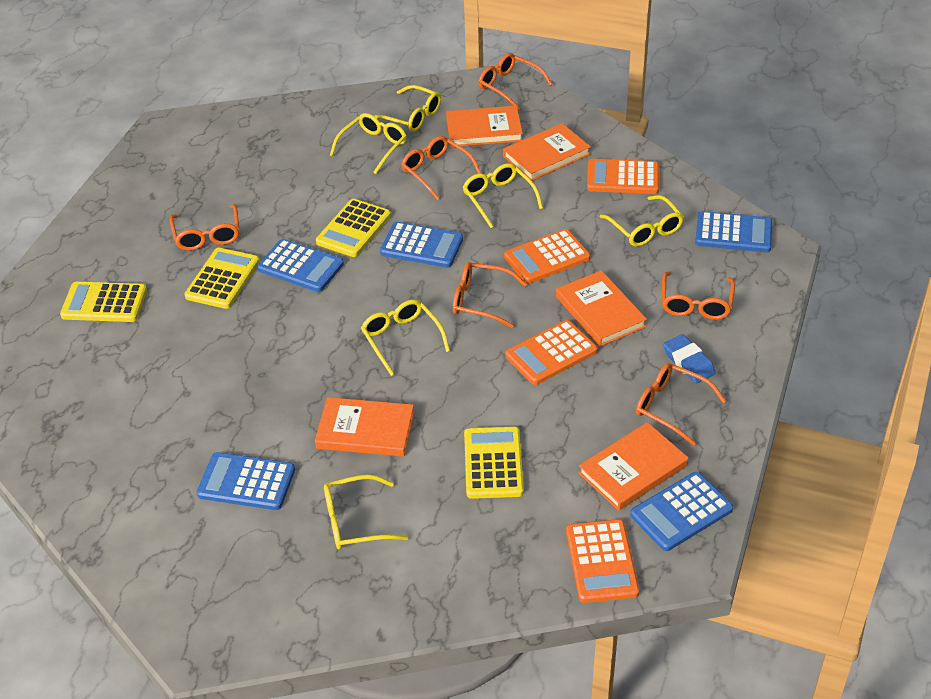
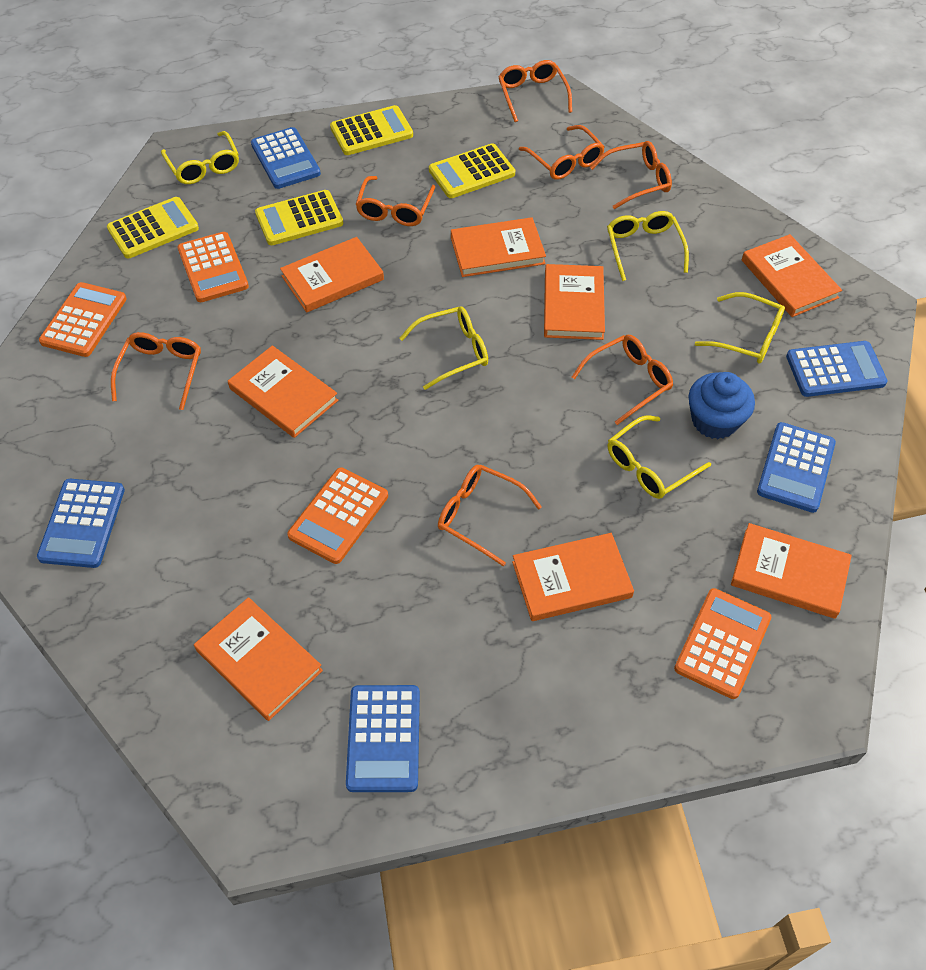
blue cupcake: none = 0 -> [688,372,755,439] = 1
blue eraser: [663,334,716,383] = 1 -> none = 0
orange book: [315,397,414,457] [446,106,523,147] [503,123,591,181] [556,270,647,347] [578,422,689,511] = 5 -> [194,597,323,721] [228,345,338,438] [280,237,384,313] [451,217,546,277] [512,533,634,621] [544,264,605,340] [731,523,852,619] [742,234,842,317] = 8
orange glasses: [169,204,239,251] [401,136,481,200] [453,262,527,328] [479,53,553,110] [636,363,726,446] [662,272,735,319] = 6 -> [111,332,201,410] [355,176,435,226] [438,464,542,566] [498,60,572,122] [519,125,605,180] [572,335,673,425] [590,141,672,209] = 7
yellow glasses: [324,475,408,550] [330,113,407,174] [361,300,450,376] [374,85,441,132] [462,163,543,228] [600,195,684,246] = 6 -> [161,131,239,184] [399,306,488,390] [607,211,689,281] [608,415,711,499] [695,292,785,363] = 5

